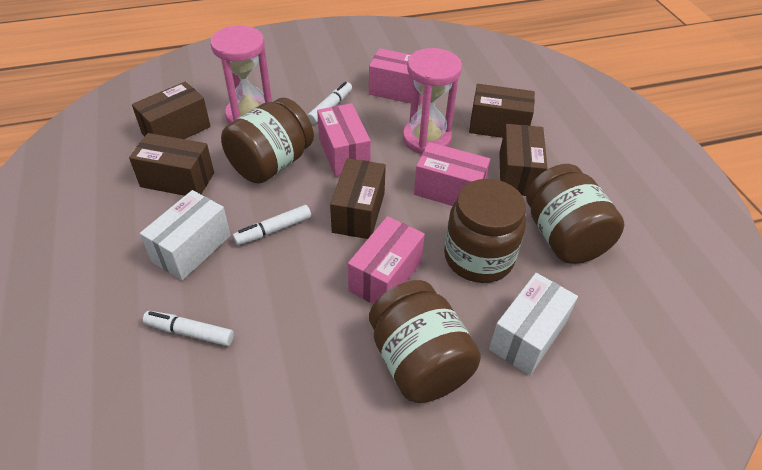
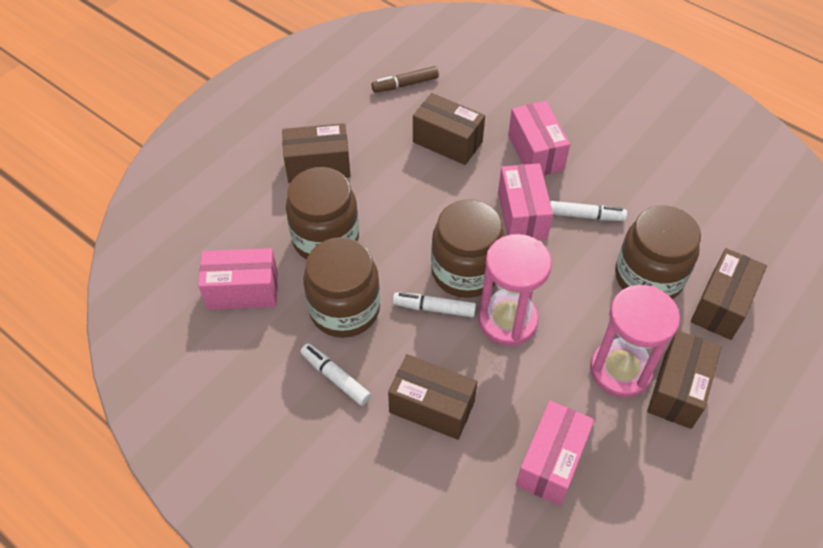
brown marker: none = 0 -> [371,66,439,93] = 1
white box: [140,190,231,280] [489,273,578,375] = 2 -> none = 0

